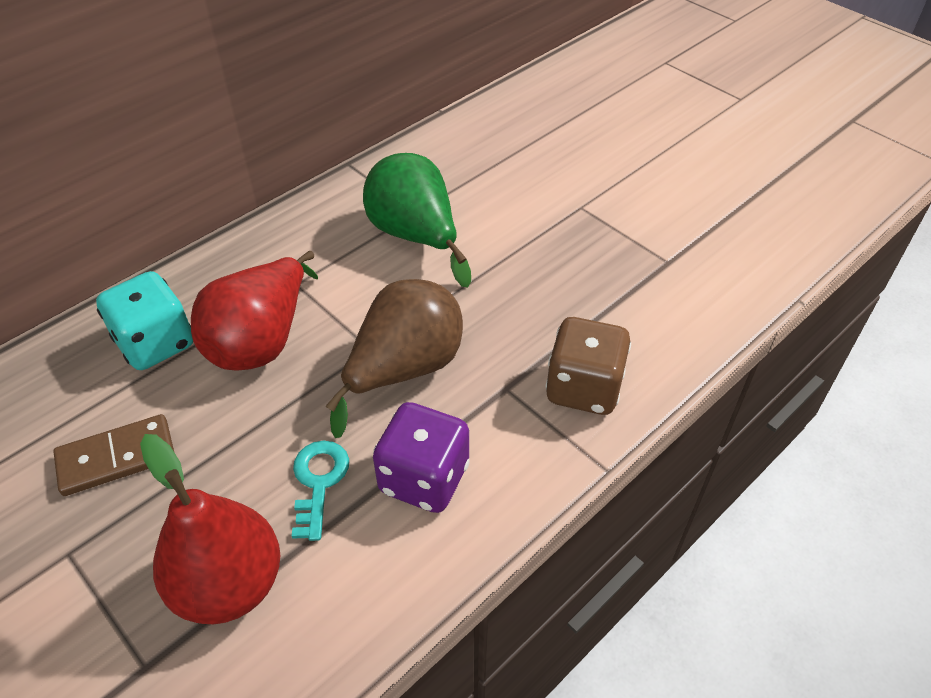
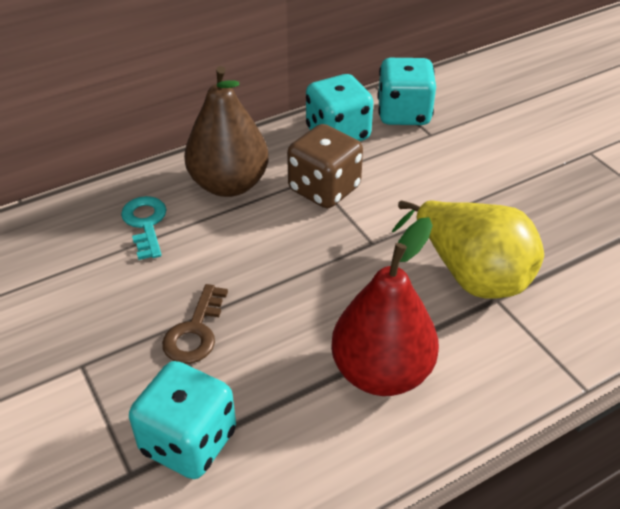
brown domino: [53,414,174,496] = 1 -> none = 0
brown key: none = 0 -> [162,284,228,364] = 1
green pear: [363,153,471,287] = 1 -> none = 0
purple dice: [373,402,470,513] = 1 -> none = 0
red pear: [140,434,280,624] [191,251,318,371] = 2 -> [331,217,439,396] = 1
turquoise dice: [96,271,193,370] = 1 -> [129,361,236,479] [306,74,373,141] [377,58,436,125] = 3
yellow pear: none = 0 -> [392,200,544,298] = 1

